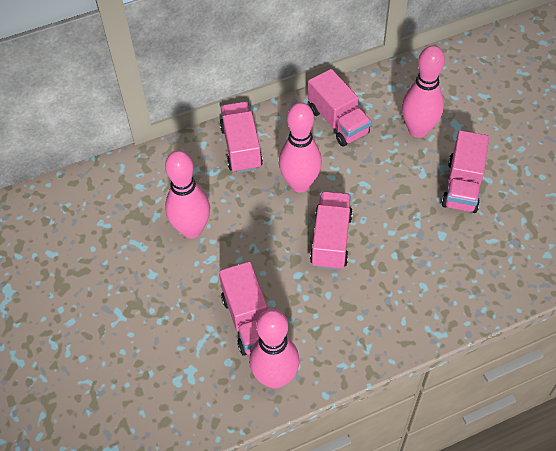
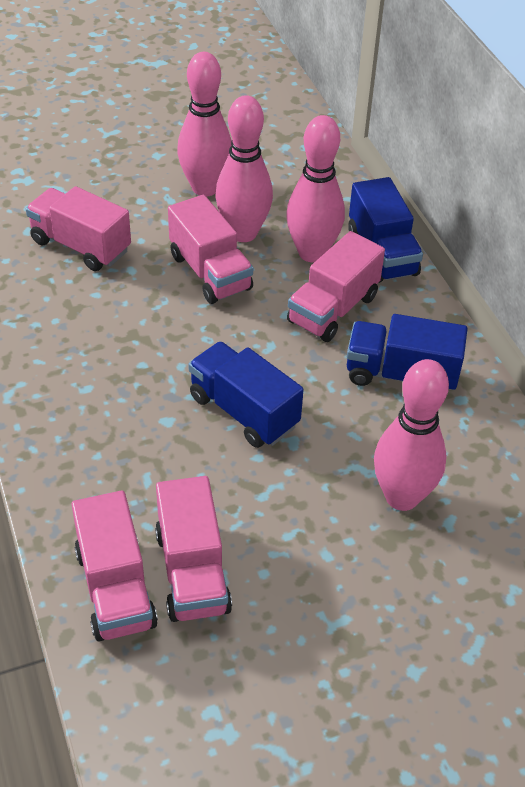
blue truck: none = 0 -> [188,341,304,448] [347,314,467,390] [348,177,423,283] = 3

